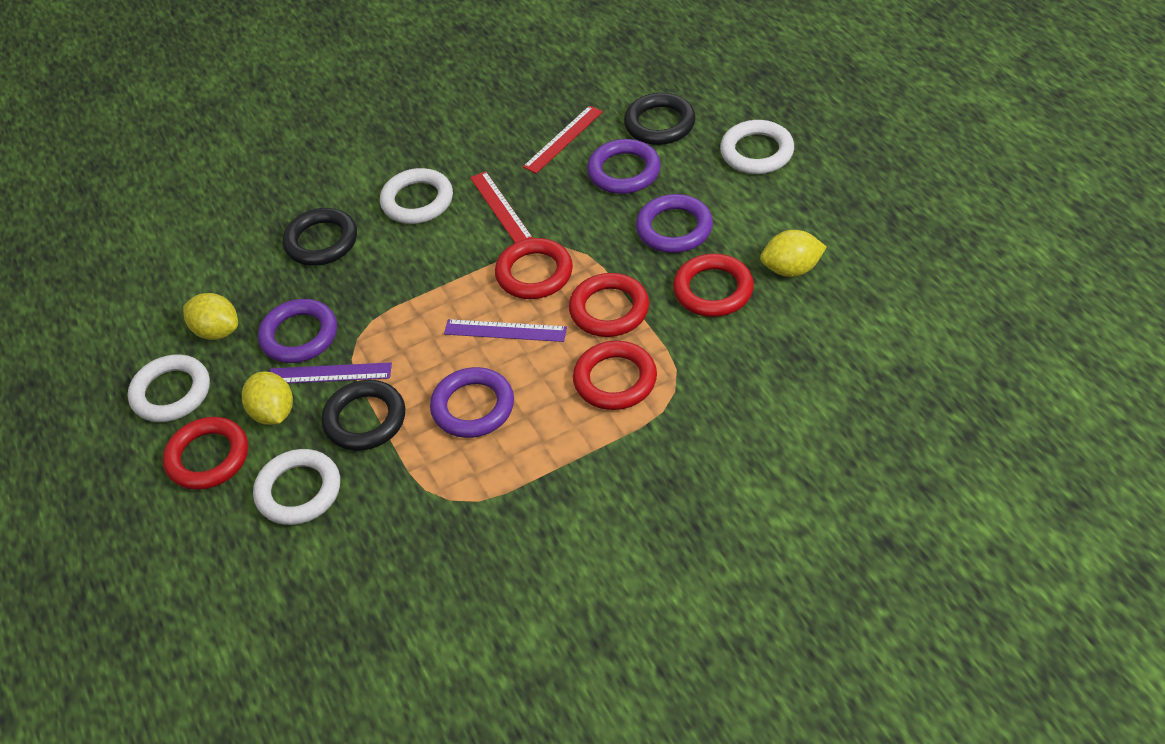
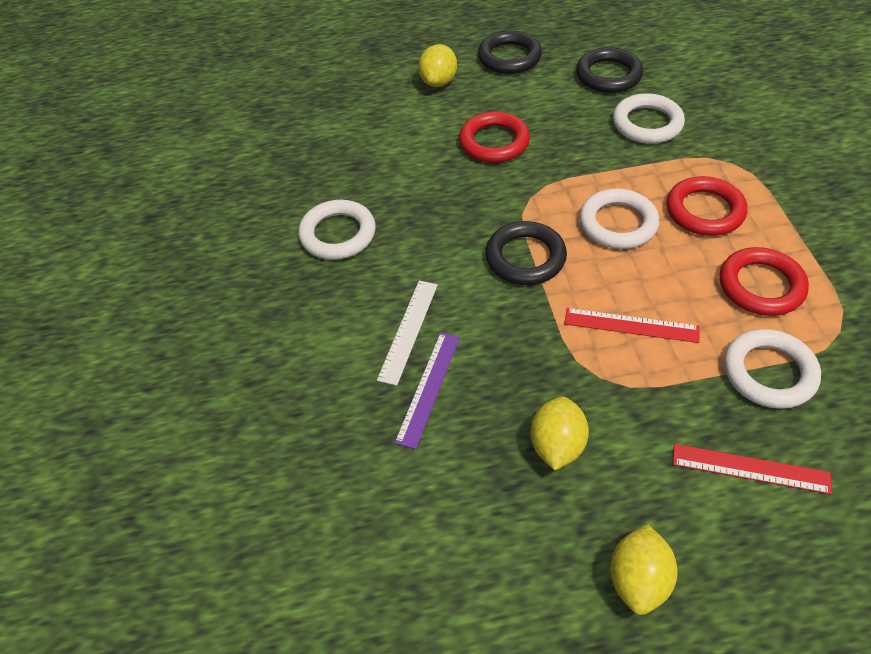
purple ring: [258,299,337,363] [430,367,514,438] [587,139,661,194] [636,194,713,253] = 4 -> none = 0
purple ruler: [270,362,392,383] [444,319,567,342] = 2 -> [394,332,460,449] = 1
red ring: [163,417,248,490] [495,238,573,299] [569,273,649,337] [573,341,657,410] [673,254,754,317] = 5 -> [459,111,530,163] [667,176,747,236] [720,247,809,316] = 3
white ruler: none = 0 -> [377,280,438,386] = 1

